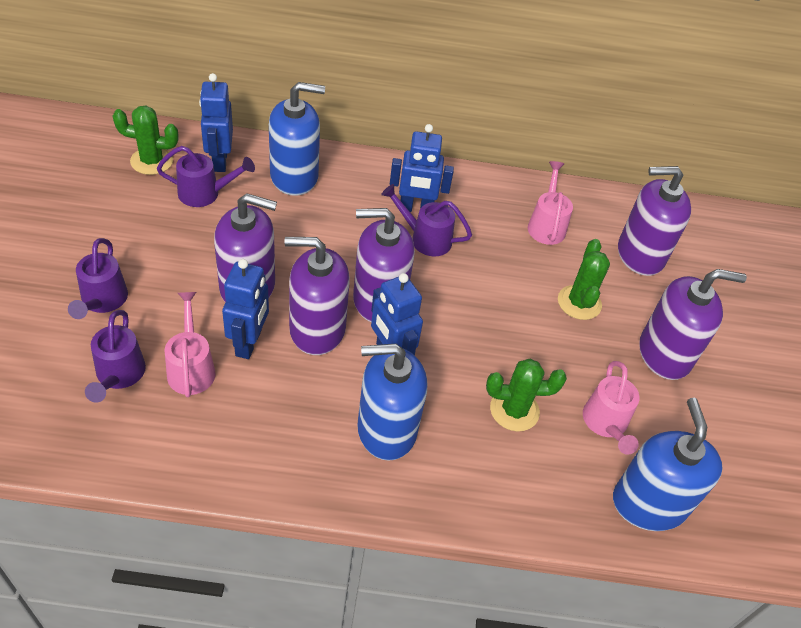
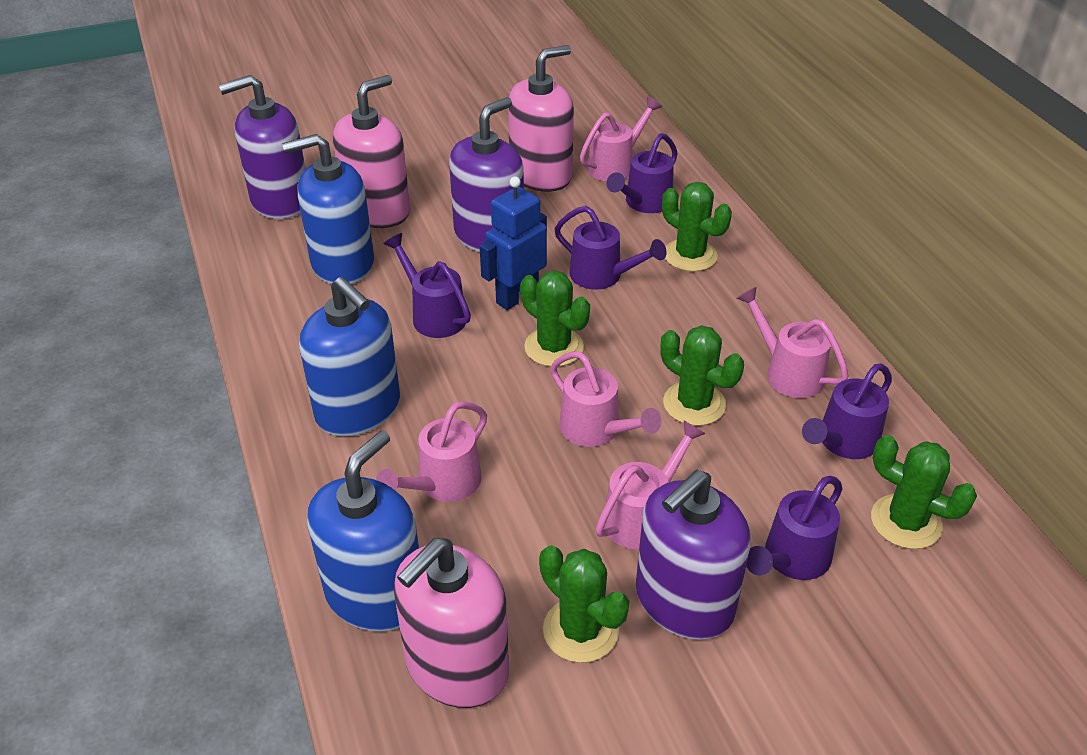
blue robot: [199,73,233,172] [222,259,269,359] [371,273,423,355] [390,124,454,212] = 4 -> [480,177,547,310] = 1
green cactus: [112,106,179,175] [486,359,567,431] [558,239,610,320] = 3 -> [520,270,590,367] [539,545,629,663] [661,325,744,426] [662,182,732,272] [871,435,977,549] = 5
pink soap dispenser: none = 0 -> [333,75,410,228] [394,538,509,708] [508,45,574,192] = 3
pink watering can: [164,292,216,397] [528,161,573,245] [583,361,639,455] = 3 -> [376,401,487,502] [550,351,661,447] [580,96,662,181] [596,420,706,549] [737,287,848,398] = 5
purple soap dispenser: [214,193,277,303] [284,237,350,355] [353,208,415,322] [618,166,691,276] [639,269,747,380] = 5 -> [219,75,306,219] [449,97,524,252] [636,470,751,640] = 3
purple watering can: [68,238,128,319] [85,310,146,403] [157,146,255,207] [381,184,472,256] = 4 -> [383,233,471,338] [554,206,667,289] [606,133,678,213] [746,476,842,580] [802,363,892,459] = 5

